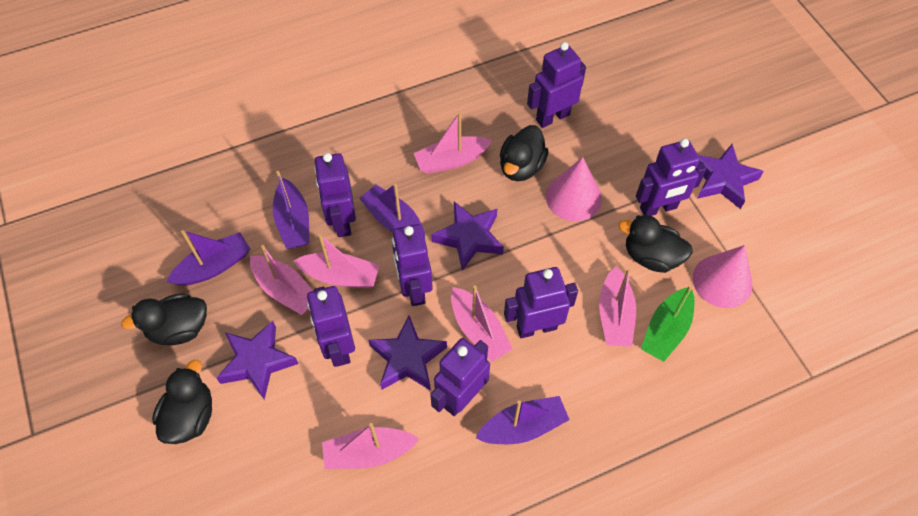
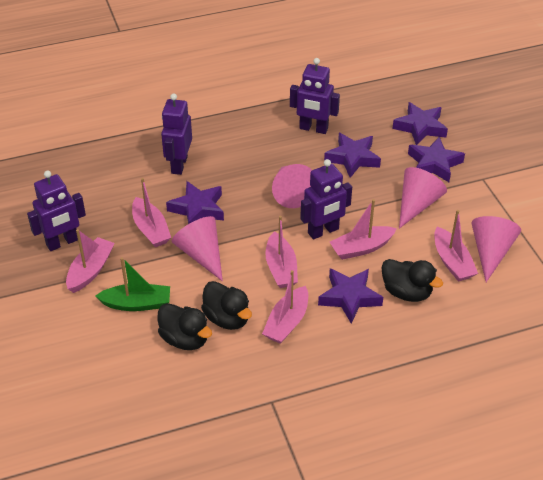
black duck: [121,294,207,345] [152,360,212,444] [500,125,549,181] [619,215,693,273] = 4 -> [157,303,212,350] [201,281,252,330] [381,259,443,302] = 3
pink cone: [546,157,602,221] [693,245,753,308] = 2 -> [172,216,223,281] [272,164,312,208] [399,167,447,229] [471,216,521,282] = 4
purple boat: [167,230,250,285] [273,171,309,249] [359,183,425,238] [476,396,570,444] = 4 -> none = 0
purple robot: [307,286,355,367] [314,153,356,237] [392,224,433,306] [430,338,490,416] [504,267,578,338] [527,42,586,128] [636,138,706,216] = 7 -> [27,171,86,251] [161,93,192,175] [290,58,340,134] [300,159,352,240] = 4
purple star: [216,321,298,400] [368,316,447,391] [431,201,504,271] [697,144,764,209] = 4 -> [166,181,224,224] [318,269,383,324] [324,133,381,178] [392,102,448,145] [408,137,465,182] = 5

